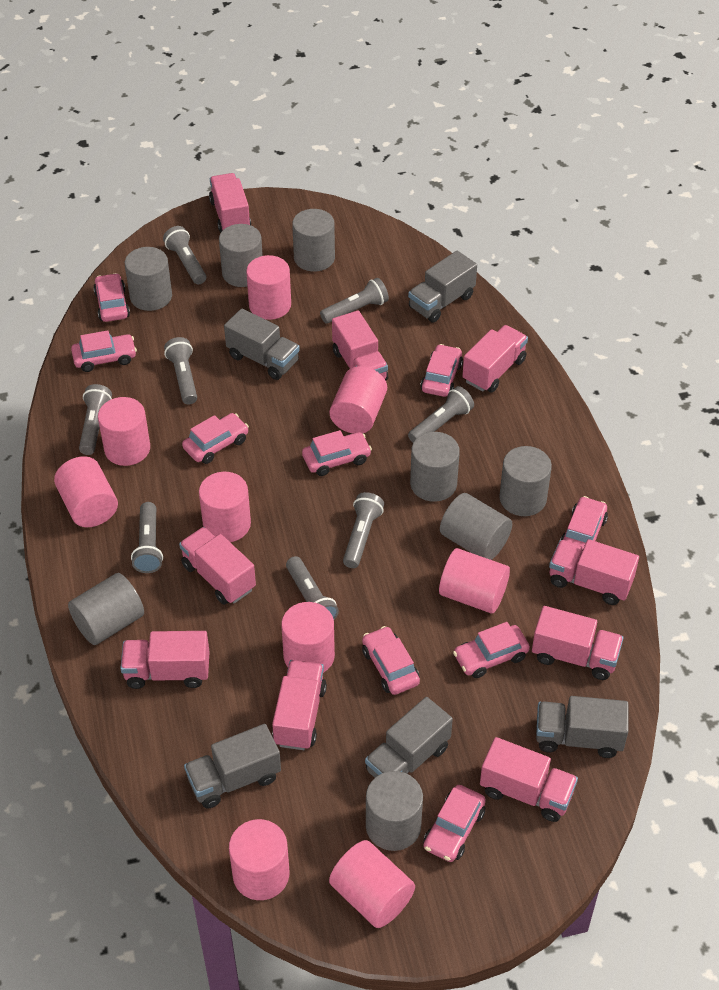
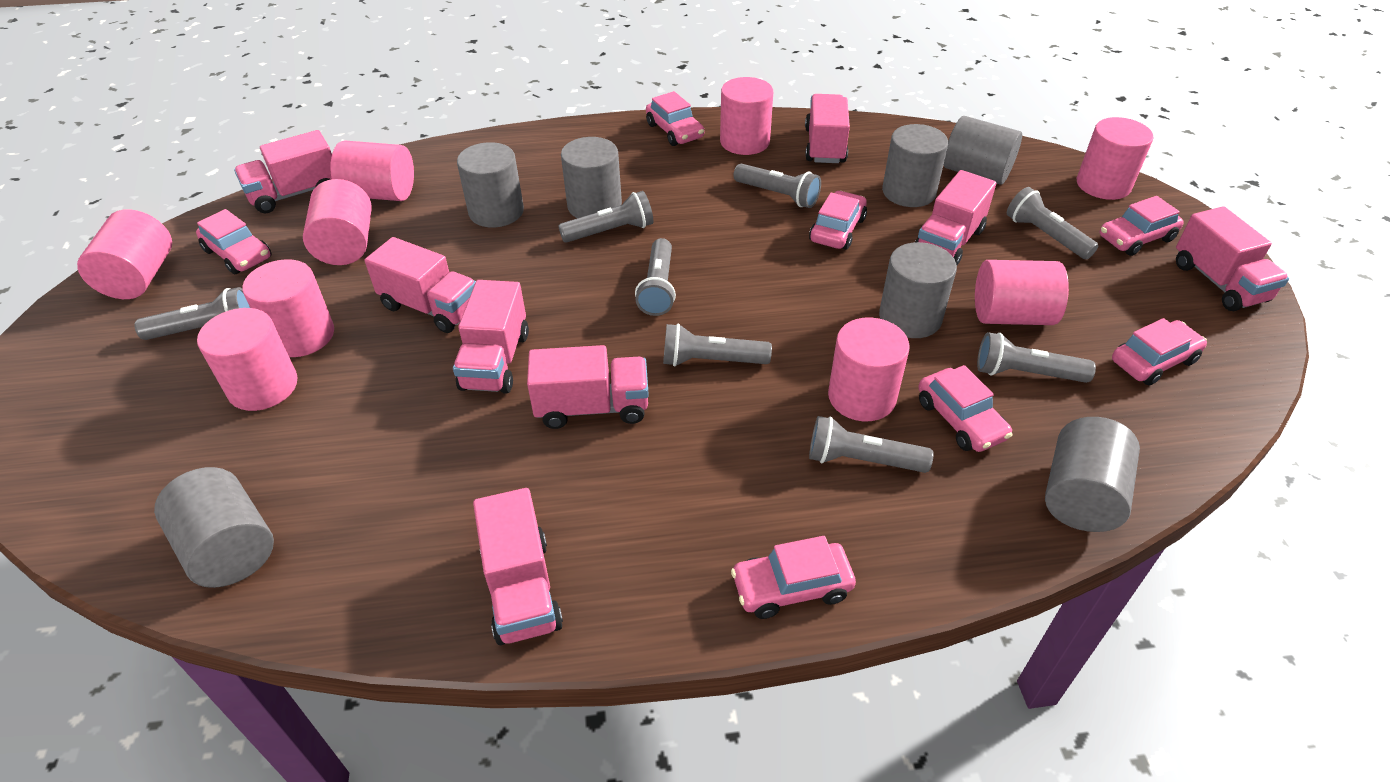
grey cylinder: [68,573,144,645] [125,247,172,311] [219,224,263,287] [292,209,335,271] [366,771,423,851] [410,432,460,502] [440,493,512,560] [499,446,552,516] = 8 -> [154,467,274,588] [457,142,524,228] [561,137,622,218] [879,242,957,338] [882,124,948,207] [944,116,1022,185] [1045,417,1140,532] = 7
grey truck: [184,724,281,809] [224,308,300,380] [365,697,453,778] [408,251,477,323] [536,696,628,758] = 5 -> none = 0
pink car: [71,330,137,372] [93,273,130,322] [182,413,249,464] [302,430,372,476] [362,626,420,695] [420,344,463,397] [423,785,486,862] [453,622,530,678] [560,496,608,551] = 9 -> [196,209,272,275] [646,91,704,146] [731,536,856,619] [809,191,867,250] [919,365,1012,452] [1100,196,1184,256] [1112,318,1207,386] = 7
pink truck: [120,631,210,689] [179,527,256,605] [209,173,251,233] [272,660,327,750] [332,310,388,380] [462,325,528,392] [480,737,578,822] [532,606,624,680] [549,539,639,605] = 9 -> [234,130,332,213] [365,237,476,333] [453,280,529,394] [473,488,563,645] [527,345,649,429] [805,94,850,163] [915,170,996,265] [1176,206,1289,311] = 8

